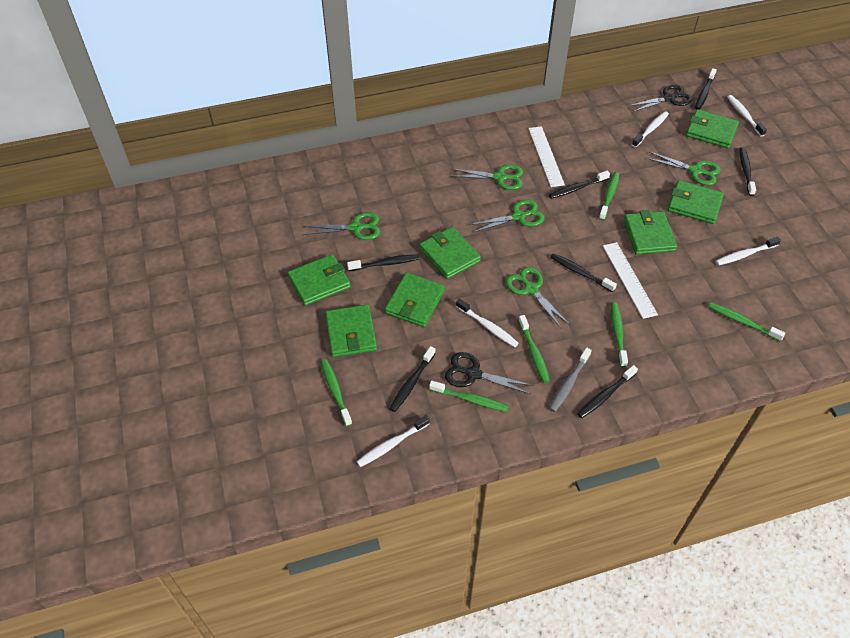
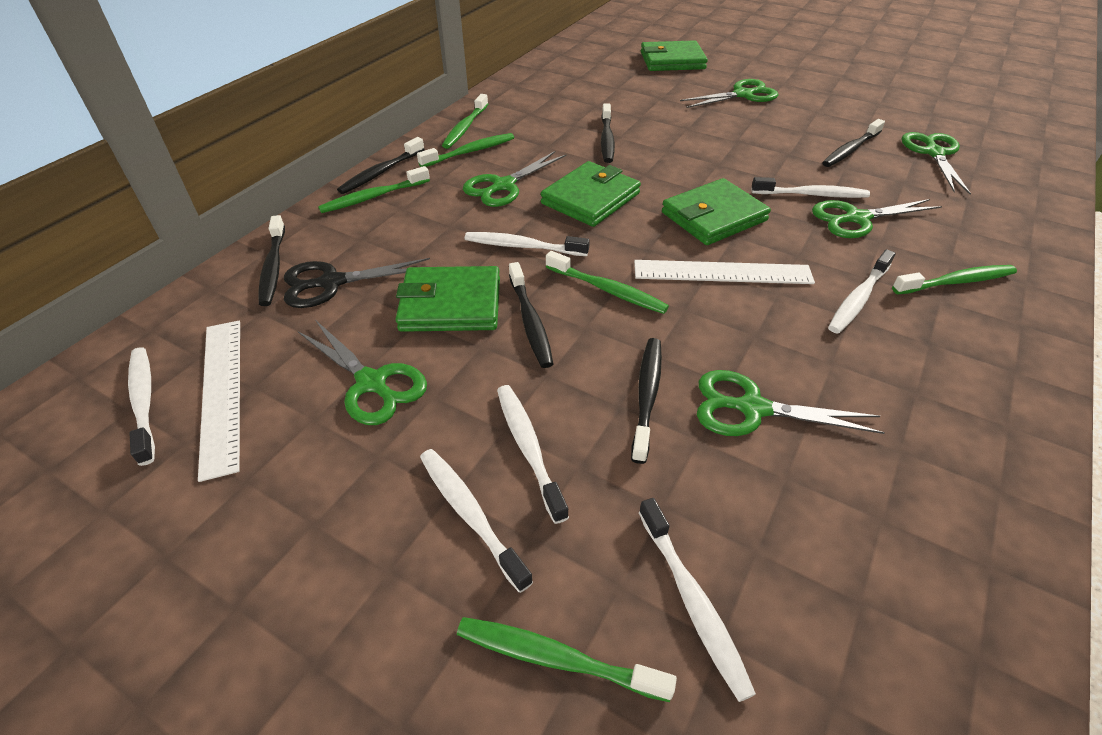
black scissors: [445,352,533,394] [628,84,693,112] = 2 -> [284,258,430,308] = 1
black toothbrush: [347,254,420,271] [389,346,436,412] [549,171,610,199] [550,253,617,292] [577,365,638,418] [695,68,717,110] [739,148,756,196] = 7 -> [259,215,285,306] [337,137,425,194] [509,262,553,368] [601,103,615,163] [631,338,662,464] [822,119,885,167] = 6
green scissors: [303,212,380,240] [450,165,523,190] [469,200,545,233] [506,267,570,328] [646,152,721,185] = 5 -> [298,320,427,425] [463,151,566,207] [680,79,779,108] [697,370,885,436] [812,199,942,238] [901,132,971,195] = 6
green wallet: [288,254,351,306] [325,305,377,357] [385,273,445,327] [419,227,481,279] [624,210,677,255] [668,180,724,224] [686,109,739,148] = 7 -> [395,266,500,332] [541,161,641,227] [641,40,708,71] [662,178,771,245] = 4
grey toothbrush: [549,347,592,412] = 1 -> none = 0
white toothbrush: [357,415,430,467] [456,298,519,347] [632,111,669,147] [716,237,781,266] [727,95,767,137] = 5 -> [128,347,155,466] [420,449,533,593] [465,232,590,256] [497,385,569,524] [639,498,756,702] [751,177,870,198] [828,249,896,334] = 7

